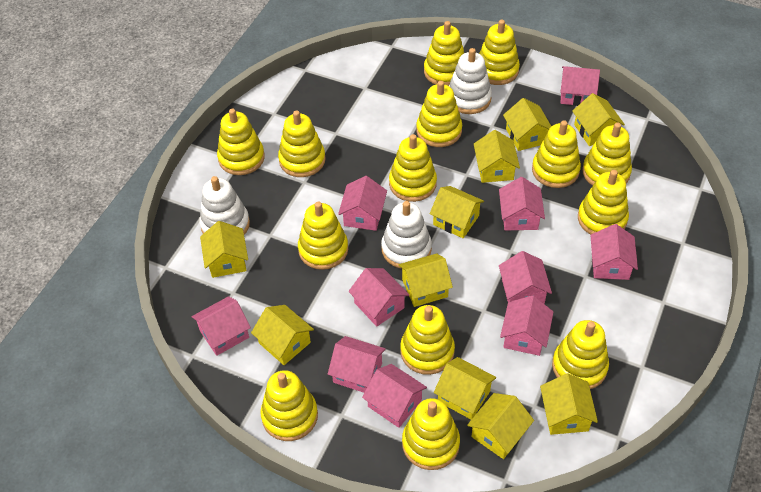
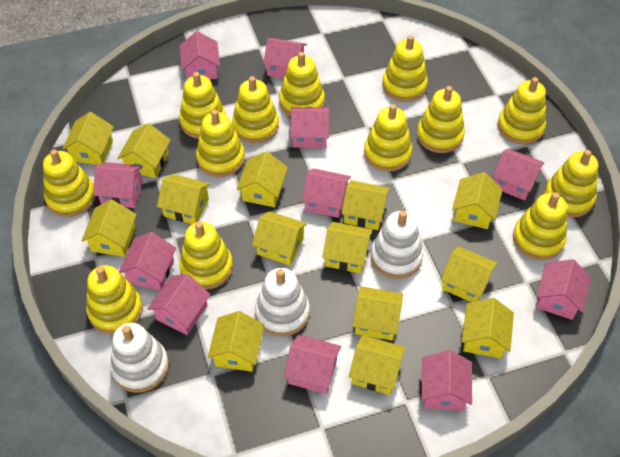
pink house: [192,296,251,356] [328,336,386,393] [338,176,387,231] [348,268,409,327] [362,364,427,428] [499,177,545,230] [499,251,552,304] [500,296,553,356] [560,66,600,106] [591,224,638,280] = 10 -> [93,162,143,208] [119,232,176,291] [147,274,210,335] [180,31,220,79] [263,38,307,78] [284,335,341,394] [290,107,329,148] [302,168,351,218] [421,350,472,411] [493,148,544,200] [536,259,591,320] = 11
yellow house: [200,221,248,278] [251,305,314,365] [399,253,453,307] [430,186,484,238] [434,357,496,420] [467,393,534,459] [474,130,520,183] [503,98,551,151] [540,373,598,435] [572,93,625,146] = 10 -> [62,112,114,165] [82,200,137,257] [117,123,171,178] [157,174,210,224] [208,311,264,372] [236,151,288,207] [252,211,307,265] [322,222,373,274] [341,180,390,230] [349,335,406,395] [352,286,403,341] [441,246,498,302] [452,172,503,229] [462,298,514,359] = 14
yellow stacking toy: [217,109,265,175] [260,370,318,441] [278,110,326,177] [298,202,348,270] [389,134,437,202] [400,305,455,375] [402,398,460,470] [416,81,462,147] [424,21,464,86] [479,20,520,85] [532,120,581,188] [552,320,609,389] [578,170,629,234] [582,122,632,186] = 14 -> [43,149,96,217] [86,265,143,334] [179,72,226,139] [179,222,233,289] [196,110,245,177] [232,76,279,143] [279,52,325,116] [364,104,412,172] [382,35,428,102] [417,86,465,153] [498,77,546,144] [513,192,567,260] [544,150,598,218] = 13

